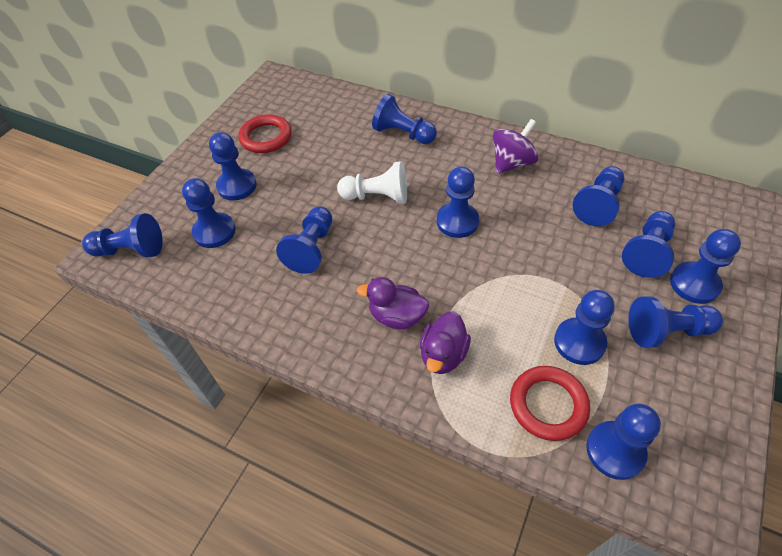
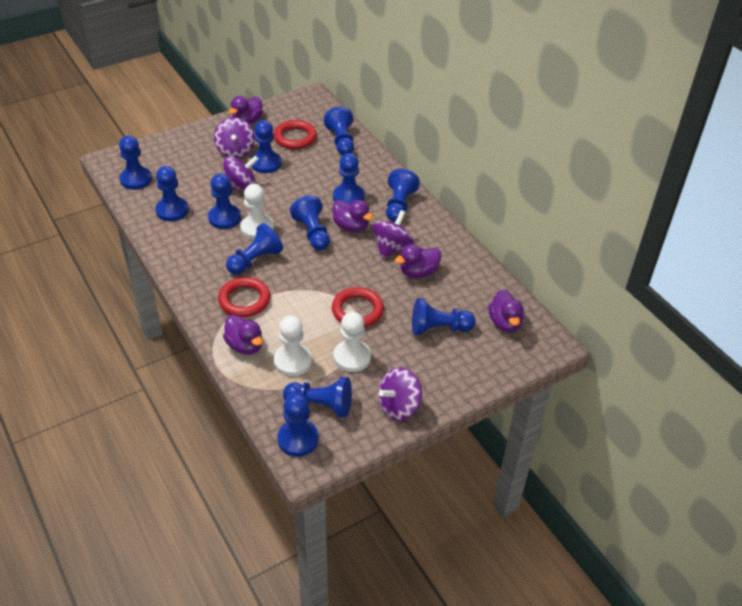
purple duck: [357,277,429,330] [420,311,471,374] = 2 -> [223,315,263,355] [229,96,263,124] [332,200,373,232] [395,244,442,278] [488,290,524,332] = 5
purple spinning top: [493,119,539,174] = 1 -> [214,117,255,158] [224,156,259,190] [372,210,414,259] [378,367,422,421] = 4
red ring: [238,114,292,153] [510,366,590,441] = 2 -> [218,277,271,317] [274,120,317,149] [332,287,384,327] = 3
white pawn: [337,161,407,204] = 1 -> [240,184,274,239] [274,316,312,376] [333,312,371,372] = 3

